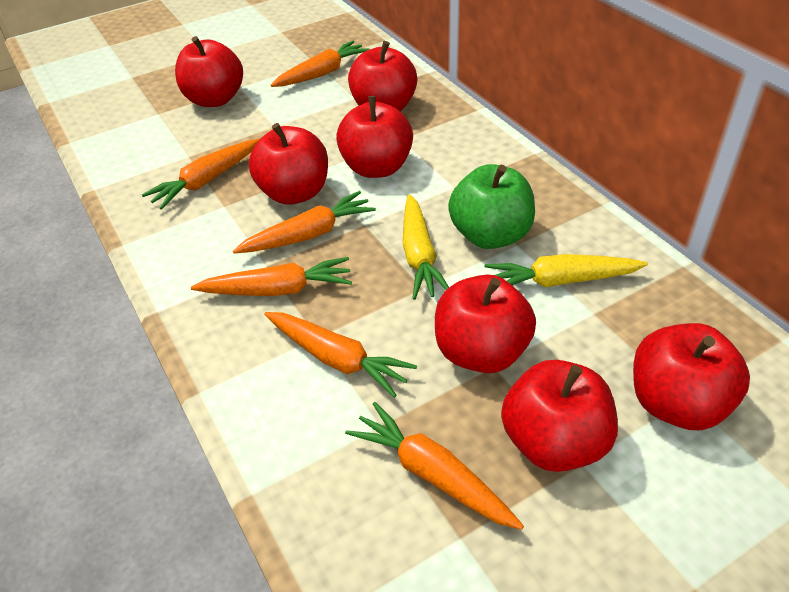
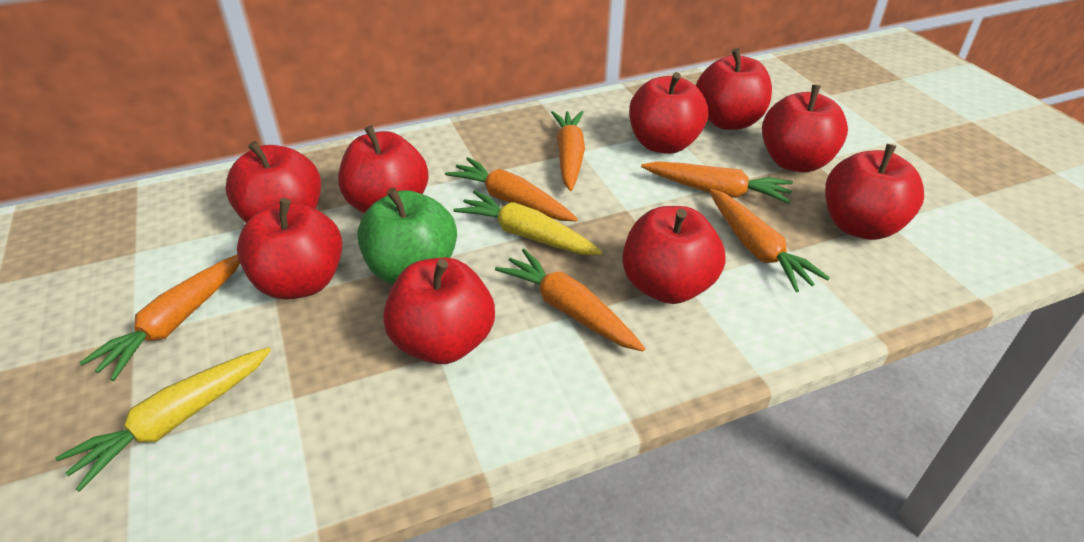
red apple: [175,36,243,107] [249,123,328,205] [336,96,413,178] [348,41,417,111] [435,275,536,373] [501,360,618,472] [633,323,750,430] = 7 -> [225,141,321,223] [237,198,342,300] [338,125,429,213] [383,258,495,364] [622,206,726,304] [629,72,708,154] [696,48,772,130] [762,85,848,172] [825,144,924,240] = 9

